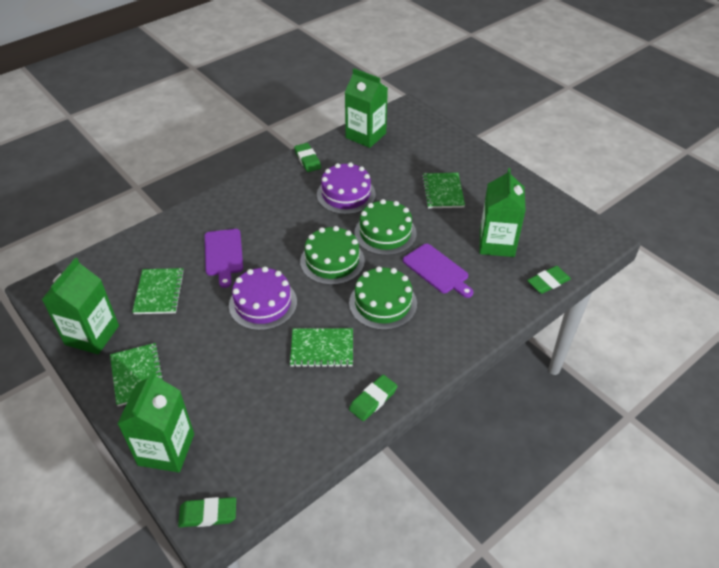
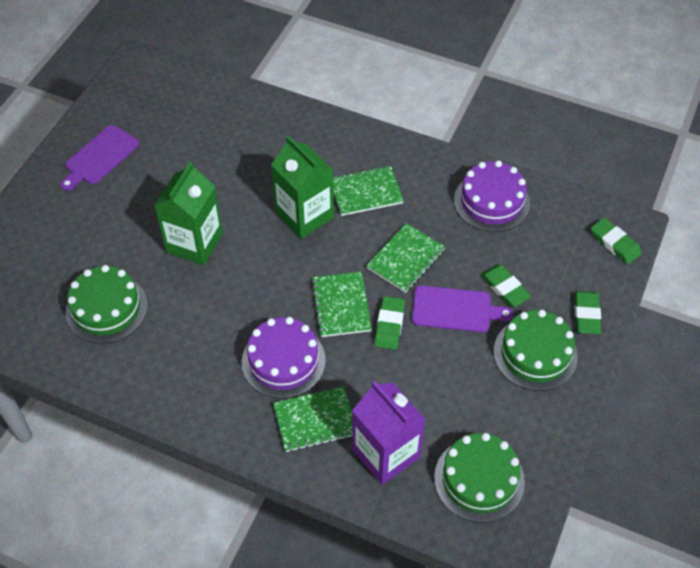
green carton: [42,257,119,354] [118,371,194,473] [344,68,388,148] [480,168,526,257] = 4 -> [154,161,223,265] [271,136,334,239] = 2
purple carton: none = 0 -> [352,381,425,485] = 1

